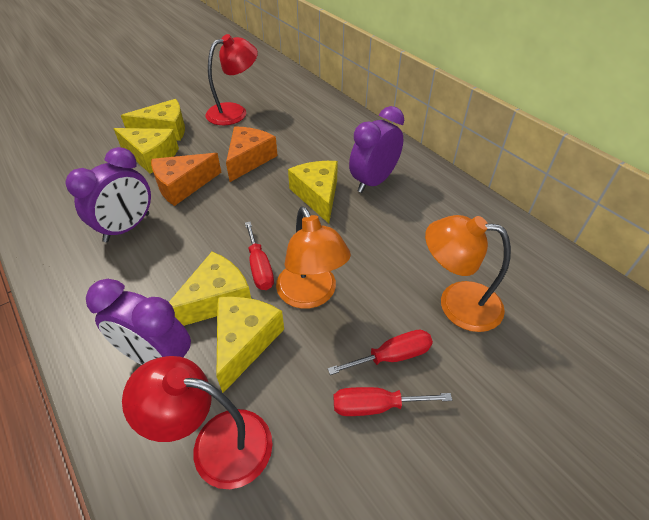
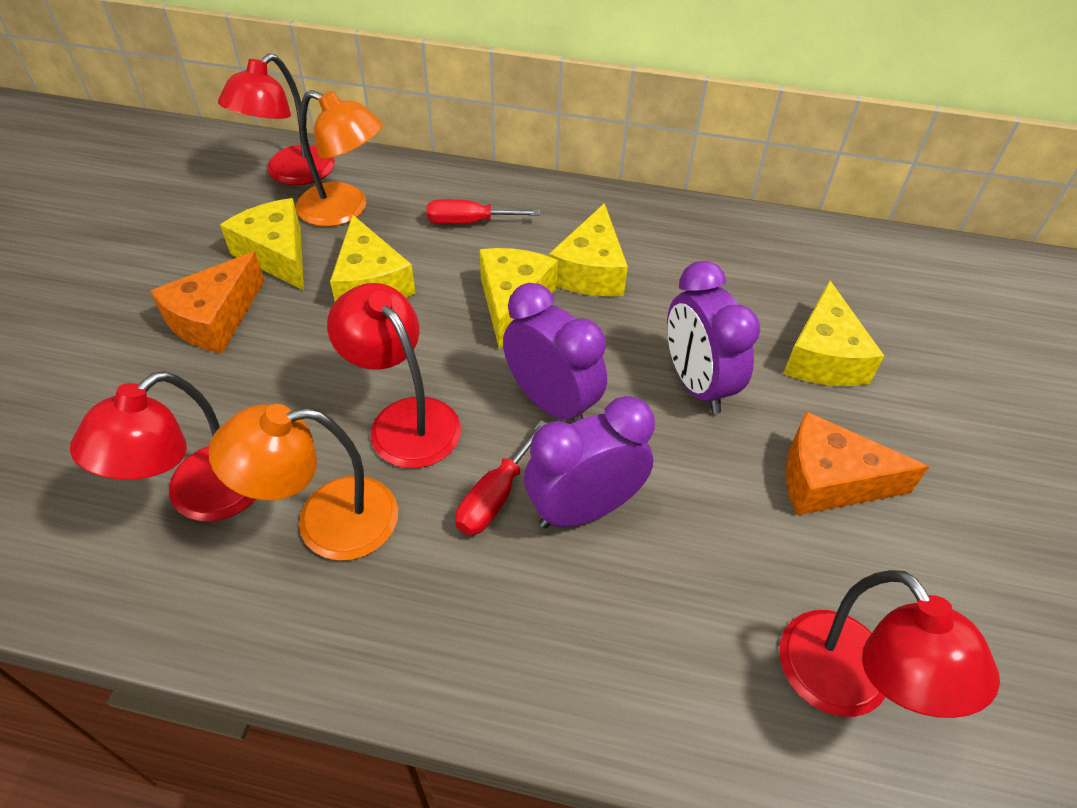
red lamp: [122,356,273,489] [206,34,258,125] = 2 -> [70,371,256,521] [218,53,335,185] [327,283,461,468] [779,570,1000,718] = 4
red screwdriver: [245,222,274,290] [328,330,433,375] [334,387,452,416] = 3 -> [426,199,540,224] [455,420,547,535] = 2

